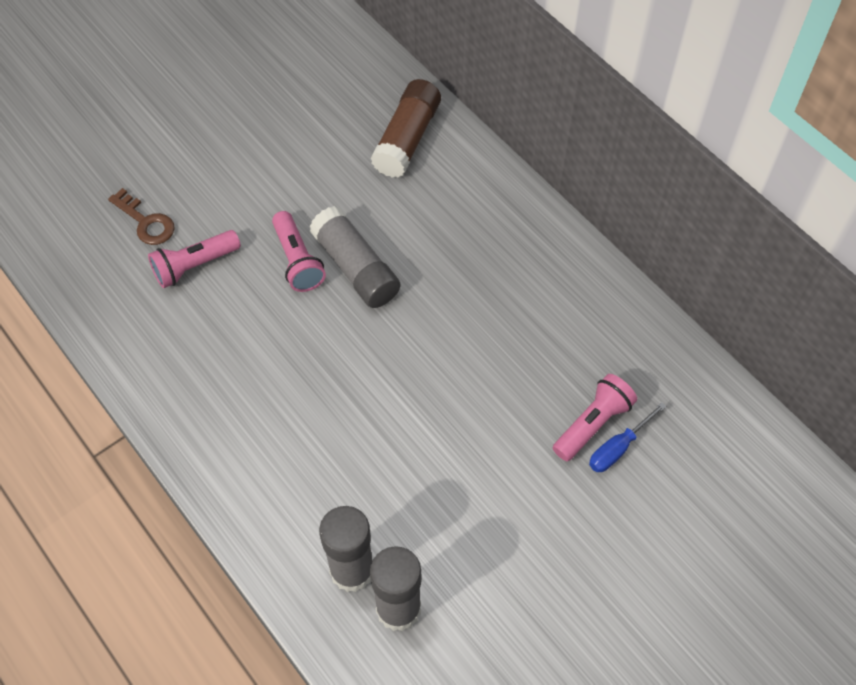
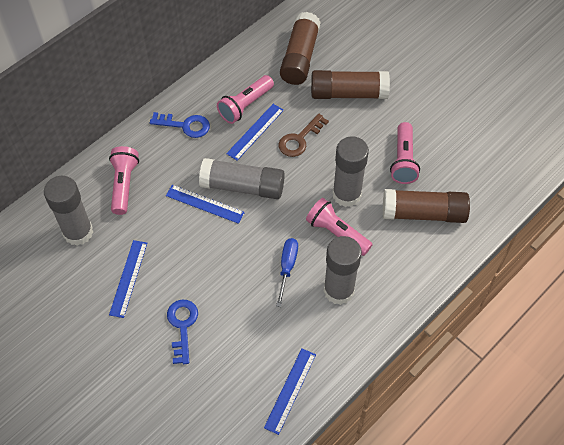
blue key: none = 0 -> [150,112,210,138] [167,300,198,364] = 2
blue ruler: none = 0 -> [109,240,147,318] [166,185,245,224] [226,104,284,161] [264,349,316,435] = 4
brown glue stick: [370,79,441,178] = 1 -> [280,12,321,85] [311,70,390,99] [383,189,470,223] = 3
grey glue stick: [309,206,400,308] [319,506,373,592] [370,546,421,631] = 3 -> [44,176,93,246] [199,158,285,199] [324,236,362,305] [332,136,369,207] = 4
pink flashlight: [148,230,241,288] [272,211,326,292] [553,374,637,461] = 3 -> [109,146,139,215] [217,75,274,124] [306,198,373,256] [390,122,420,184] = 4

